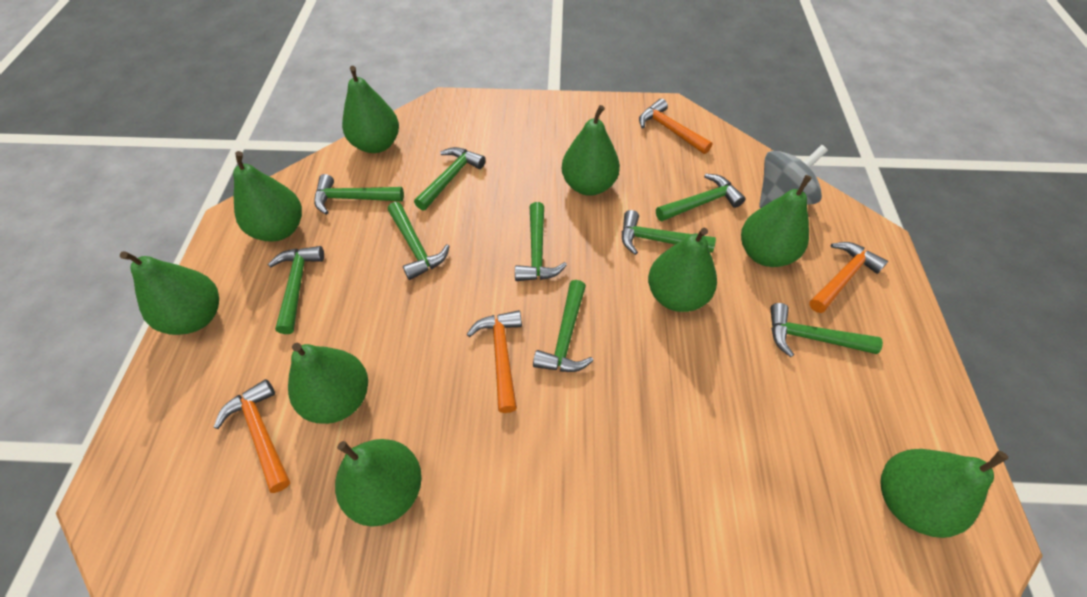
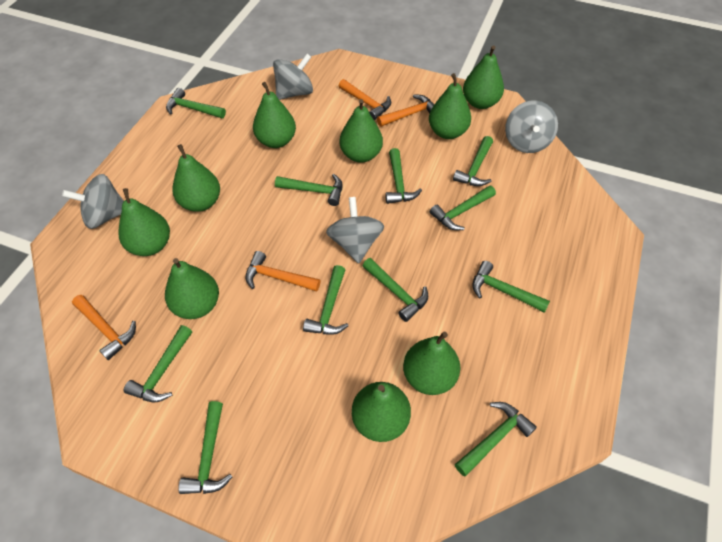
green hammer: [268,246,324,334] [314,174,404,215] [388,202,450,280] [414,147,486,211] [515,202,567,281] [533,280,593,372] [622,210,716,255] [656,174,746,221] [770,303,883,357] = 9 -> [124,325,192,402] [166,88,226,118] [178,401,232,494] [275,174,343,206] [303,265,348,335] [363,258,428,322] [386,148,422,204] [430,185,496,230] [453,136,493,186] [455,402,537,476] [473,261,550,313] = 11
grey spinning top: [759,145,828,208] = 1 -> [62,174,124,229] [273,54,313,100] [326,197,384,263] [505,101,558,153] = 4

